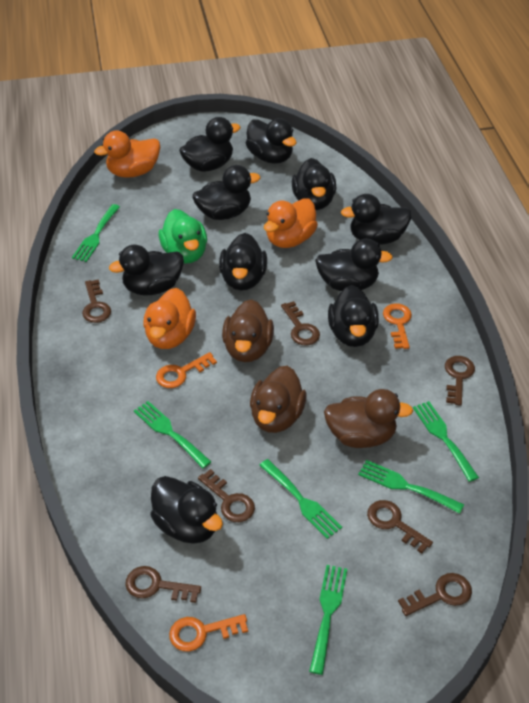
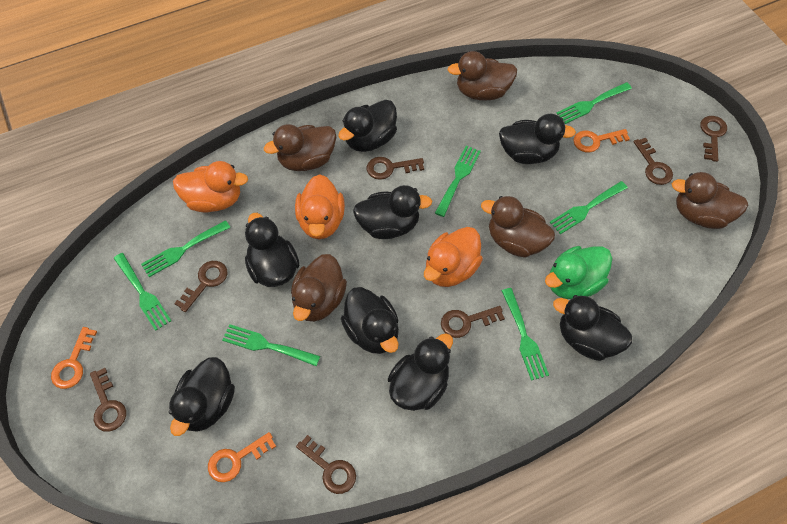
black duck: [109,245,184,295] [150,476,223,544] [179,117,241,172] [193,165,260,220] [219,233,267,291] [246,118,296,164] [292,158,336,210] [315,238,393,291] [328,285,379,347] [341,194,412,245] = 10 -> [169,357,235,436] [245,213,299,287] [338,100,397,152] [341,287,399,354] [353,185,432,239] [388,333,453,411] [499,114,576,164] [553,295,632,361] = 8
brown duck: [222,299,274,362] [250,366,307,433] [324,389,413,448] = 3 -> [264,124,336,171] [291,254,347,322] [448,51,517,100] [481,196,555,257] [672,172,748,229] = 5
green fork: [72,204,120,262] [134,401,211,468] [259,459,342,539] [309,565,347,675] [358,460,464,514] [413,401,479,482] = 6 -> [114,253,171,331] [141,220,231,277] [222,324,320,366] [435,146,481,217] [502,288,549,380] [550,181,628,234] [556,82,632,124] = 7

